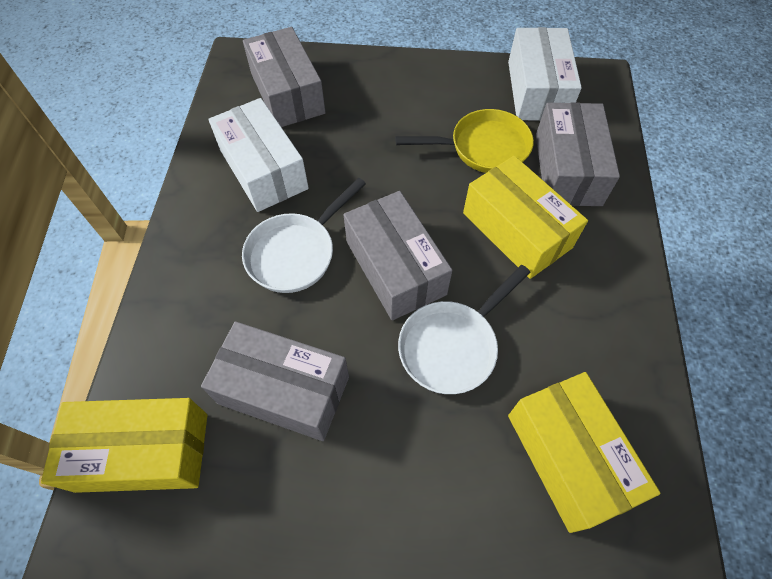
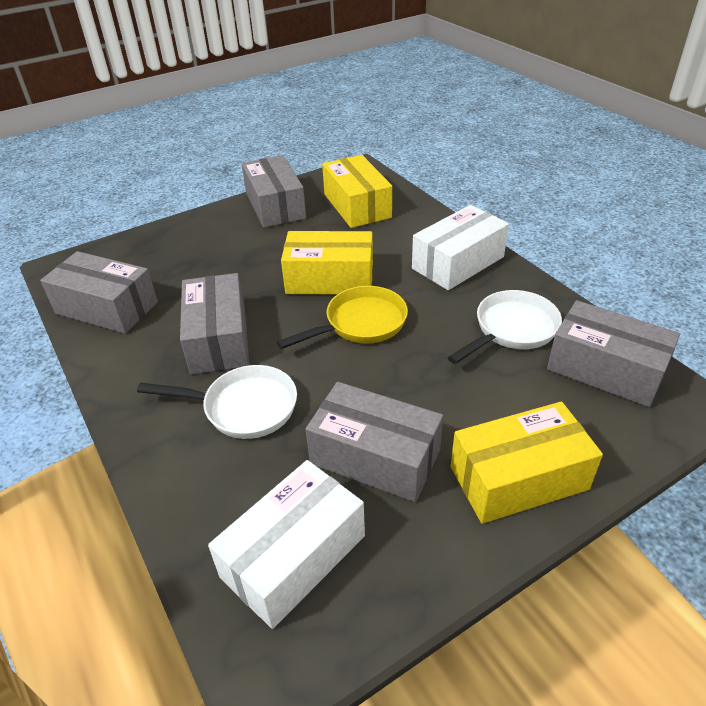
grey box: [201,321,349,441] [243,27,326,127] [343,191,452,320] [536,102,620,206] = 4 -> [40,251,158,334] [180,273,249,375] [241,155,306,228] [306,382,443,502] [547,300,680,407] = 5

